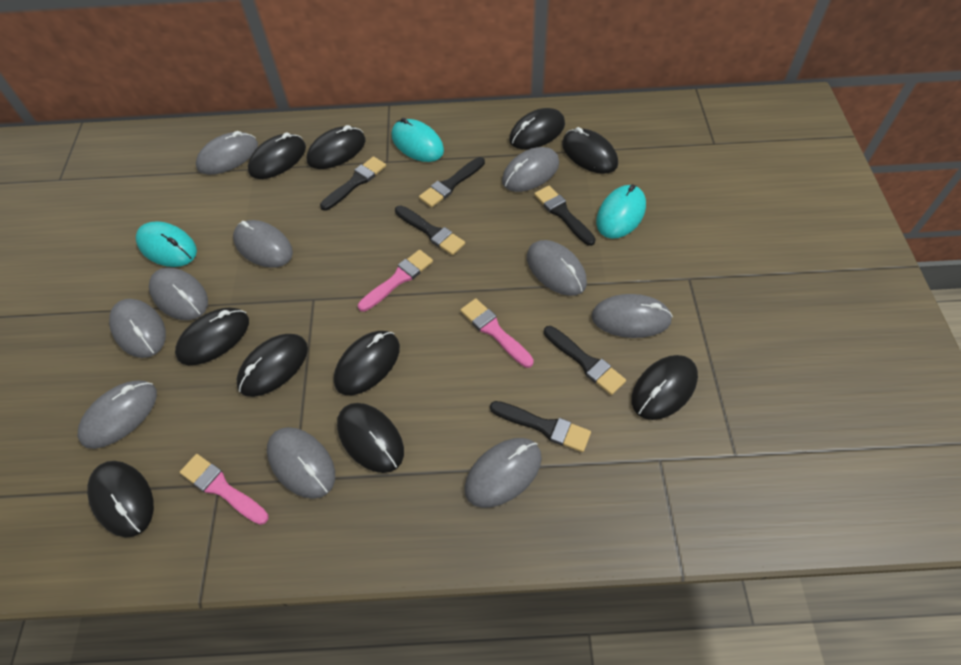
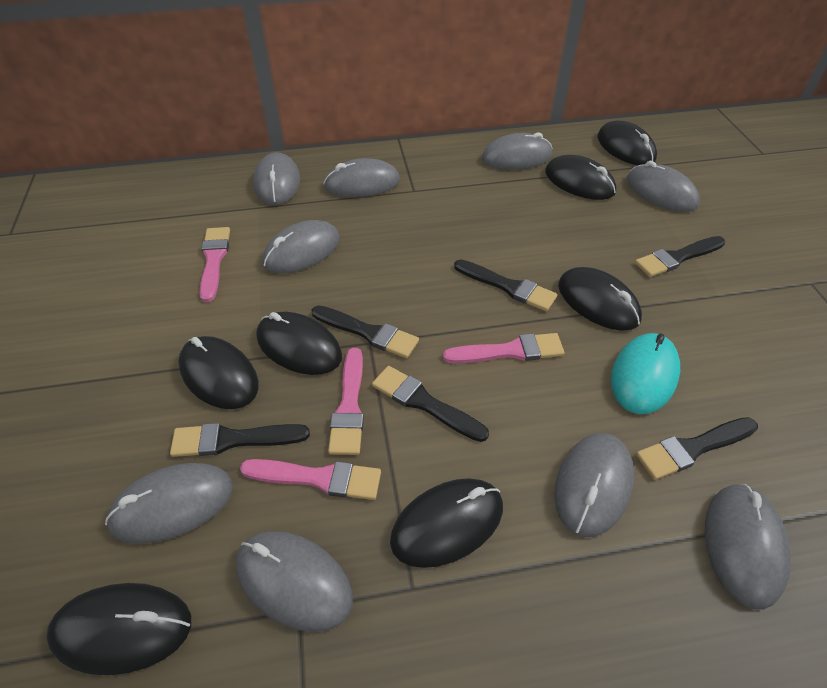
black mouse: [87,461,154,538] [175,308,249,365] [237,334,308,397] [248,132,306,179] [307,125,365,169] [334,331,400,395] [337,403,404,473] [509,108,565,149] [562,127,618,174] [631,355,698,420] = 10 -> [46,583,191,675] [178,336,259,409] [256,312,342,375] [390,478,503,568] [545,155,616,200] [558,267,642,331] [597,121,657,165] = 7
grey mouse: [78,380,157,449] [109,299,166,358] [149,267,208,320] [196,131,258,175] [233,220,293,268] [267,427,335,499] [464,438,542,508] [502,147,559,192] [527,240,587,296] [591,294,673,338] = 10 -> [105,463,233,544] [236,531,353,632] [253,152,300,205] [262,220,340,274] [323,158,400,197] [482,132,552,170] [554,433,634,537] [627,161,700,212] [705,484,791,610] = 9
pink brush: [180,454,269,525] [358,250,433,312] [460,298,534,368] = 3 -> [200,227,230,302] [240,459,381,500] [328,348,364,455] [443,333,565,363] = 4
turquoise mouse: [136,221,197,267] [392,118,444,162] [596,184,646,239] = 3 -> [611,333,680,414] = 1

